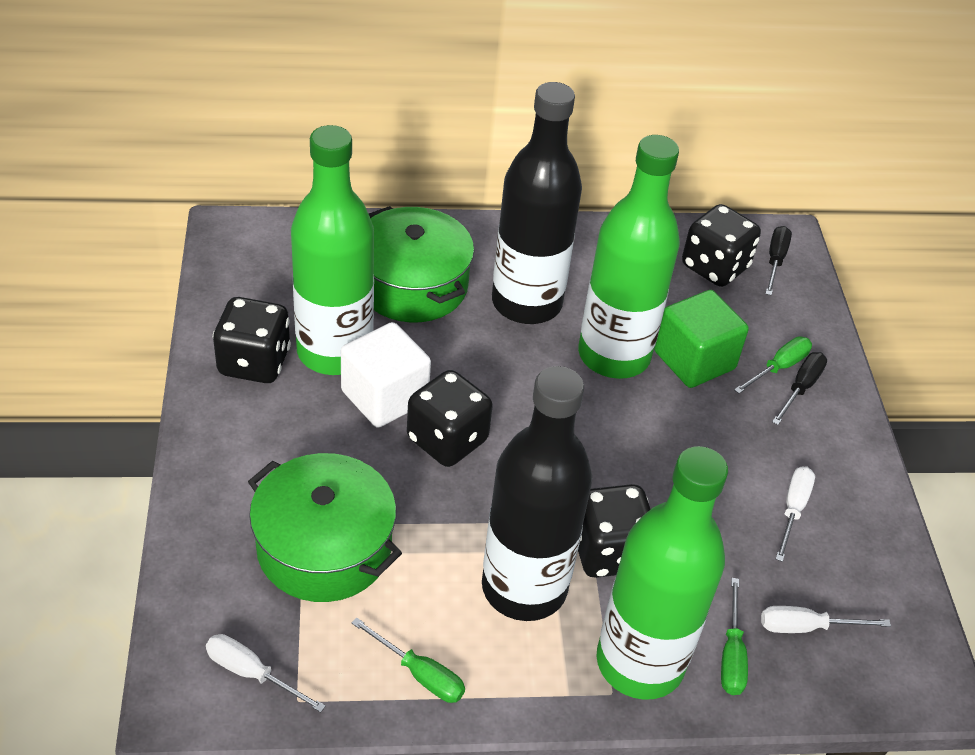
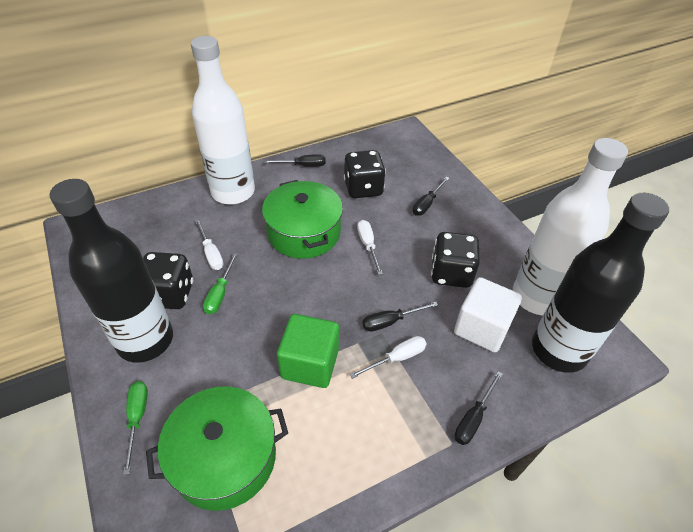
black dice: [213,297,291,383] [407,370,493,467] [578,484,651,578] [682,204,761,287] = 4 -> [143,252,193,309] [344,150,386,198] [431,232,480,288] = 3
black screwdriver: [765,226,792,296] [772,352,827,425] = 2 -> [264,154,326,167] [363,302,438,332] [413,177,449,216] [454,371,503,445] = 4
green bottle: [291,125,374,375] [578,135,680,379] [596,446,728,700] = 3 -> none = 0
green screwdriver: [352,617,465,703] [721,578,748,695] [734,337,812,394] = 3 -> [123,381,148,475] [203,253,238,314] = 2
white bottle: none = 0 -> [191,36,255,205] [513,138,628,315] = 2

